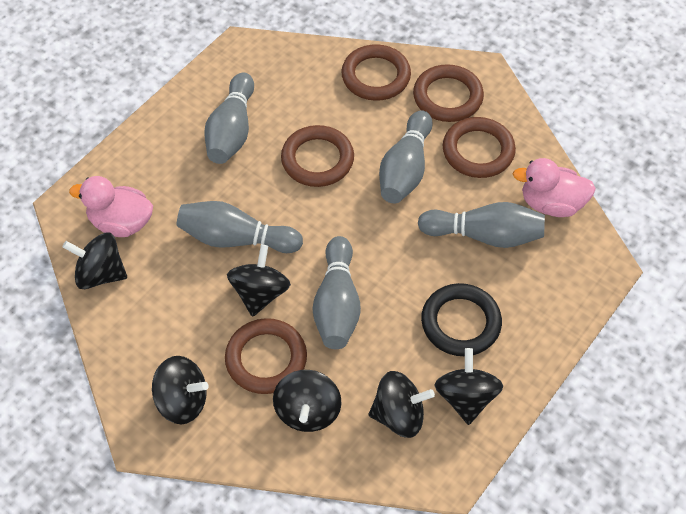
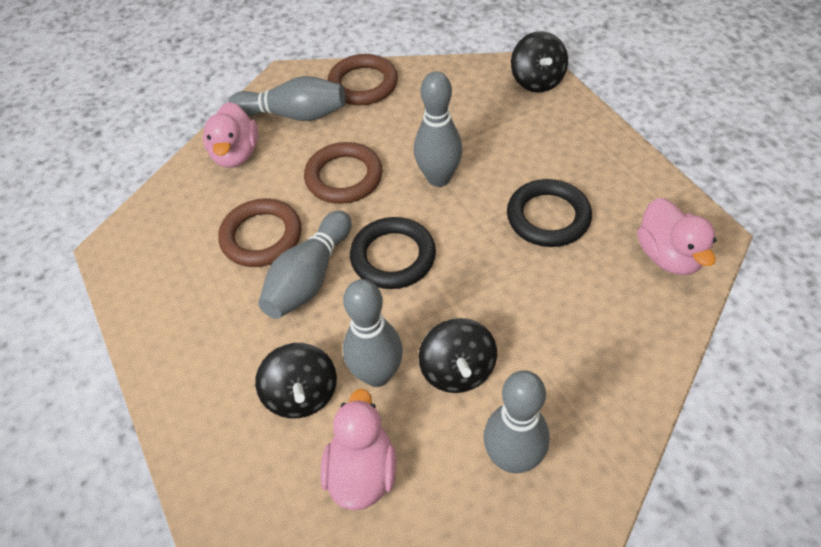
black ring: [421,283,502,356] = 1 -> [350,217,436,289] [507,179,592,247] = 2
black spinning top: [62,233,127,289] [152,356,209,424] [227,245,291,317] [273,370,341,432] [369,371,435,438] [435,348,503,425] = 6 -> [255,343,337,418] [418,318,497,393] [511,31,568,93] = 3
brown ring: [225,318,307,394] [281,125,354,187] [341,44,411,101] [413,64,484,122] [443,117,516,178] = 5 -> [218,199,302,267] [304,142,383,204] [328,54,398,105] = 3
pink duck: [69,176,153,237] [513,158,596,217] = 2 -> [203,102,258,168] [320,388,396,510] [637,198,716,275] = 3

